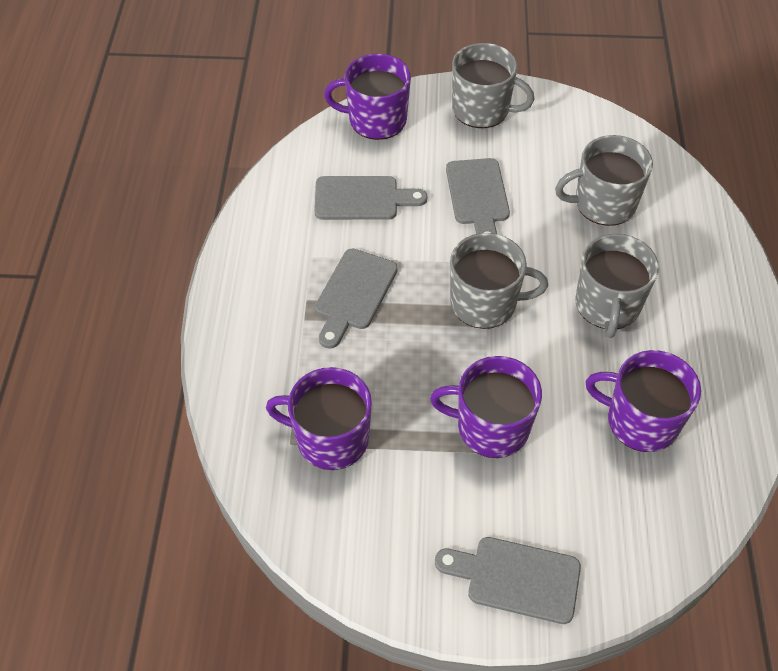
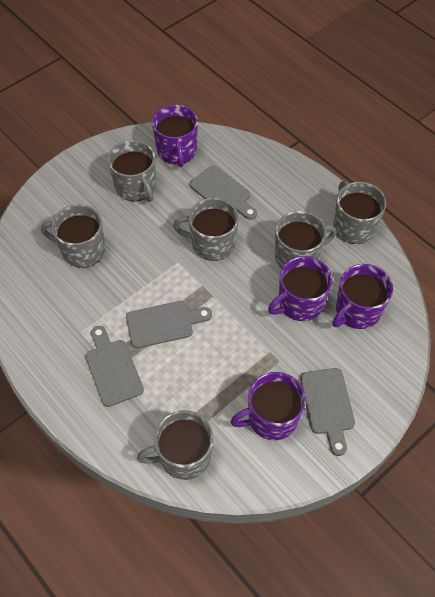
grey mug: [450,233,548,329] [452,43,535,128] [555,135,653,226] [575,234,659,338] = 4 -> [41,204,105,268] [108,140,156,202] [137,410,213,480] [173,198,239,261] [275,211,337,268] [333,181,386,244] = 6

